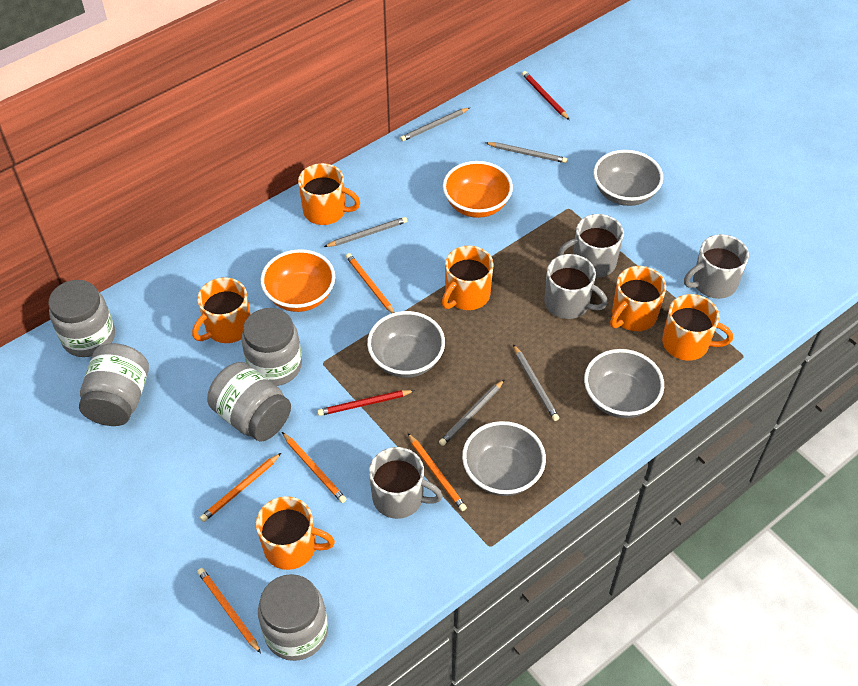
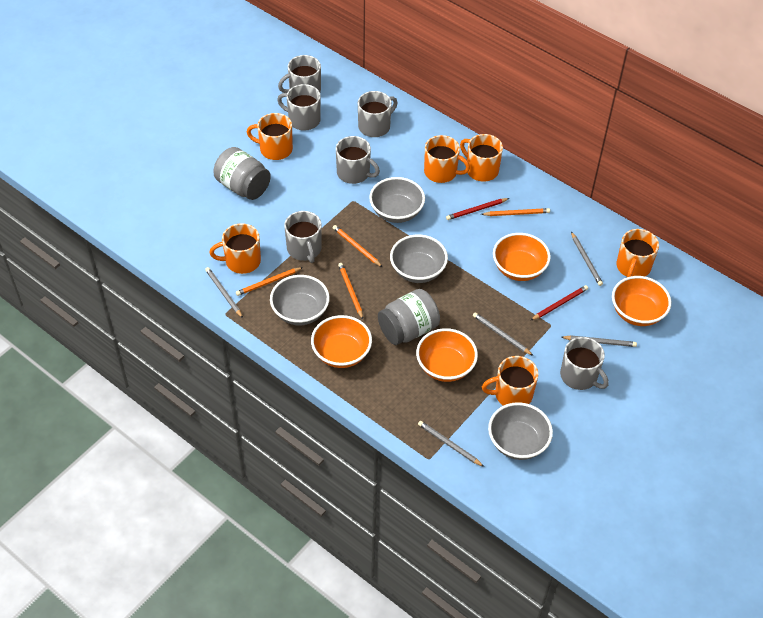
grey jar: [48,280,115,357] [79,343,149,426] [207,362,291,442] [241,308,302,386] [258,574,328,661] = 5 -> [214,147,271,200] [378,289,440,345] = 2
grey mug: [369,447,443,519] [544,254,608,319] [558,214,624,278] [684,234,749,299] = 4 -> [277,84,321,131] [278,55,321,93] [284,211,322,263] [336,136,380,184] [358,91,398,137] [560,337,609,390] = 6
orange bowl: [260,249,335,312] [443,161,513,218] = 2 -> [311,315,372,368] [416,328,478,382] [493,233,551,281] [612,276,671,326] = 4
orange pencil: [197,568,261,653] [200,453,281,522] [282,432,346,503] [346,253,395,313] [408,433,467,511] = 5 -> [236,267,303,296] [333,225,382,267] [338,263,363,319] [481,208,550,216] = 4

